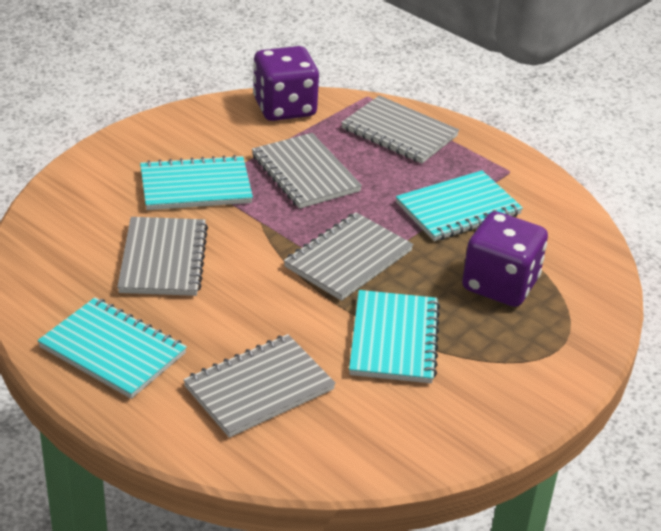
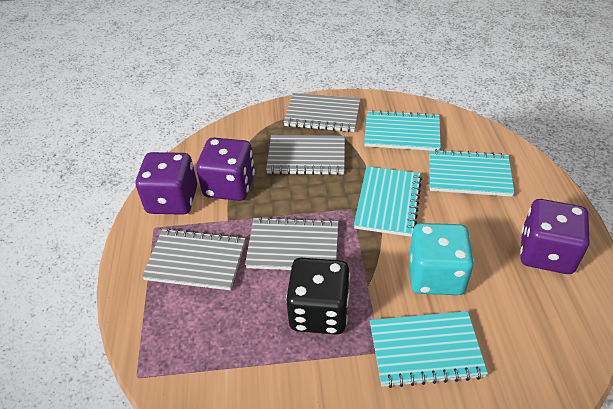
black dice: none = 0 -> [286,258,350,335] = 1
grey notebook: [117,217,208,296] [183,334,336,438] [252,133,362,209] [284,212,414,301] [341,95,459,163] = 5 -> [142,228,246,290] [245,217,338,270] [266,135,345,175] [283,93,361,132] = 4
purple dice: [253,46,319,121] [462,211,548,307] = 2 -> [136,152,197,215] [196,137,255,201] [520,199,589,274] = 3
turquoise dice: none = 0 -> [409,223,474,295] = 1

